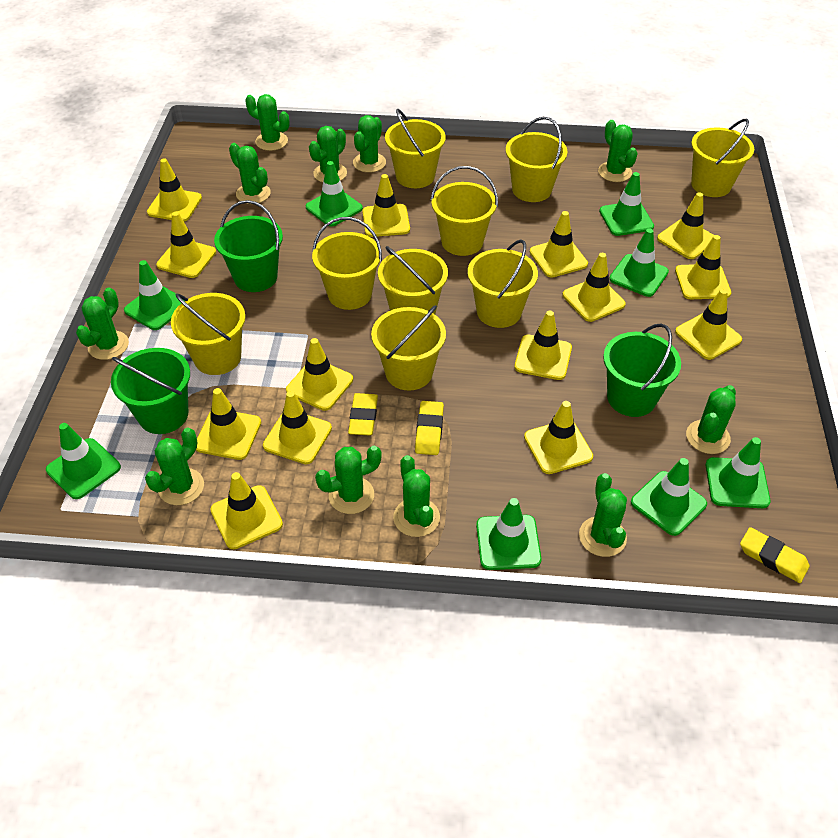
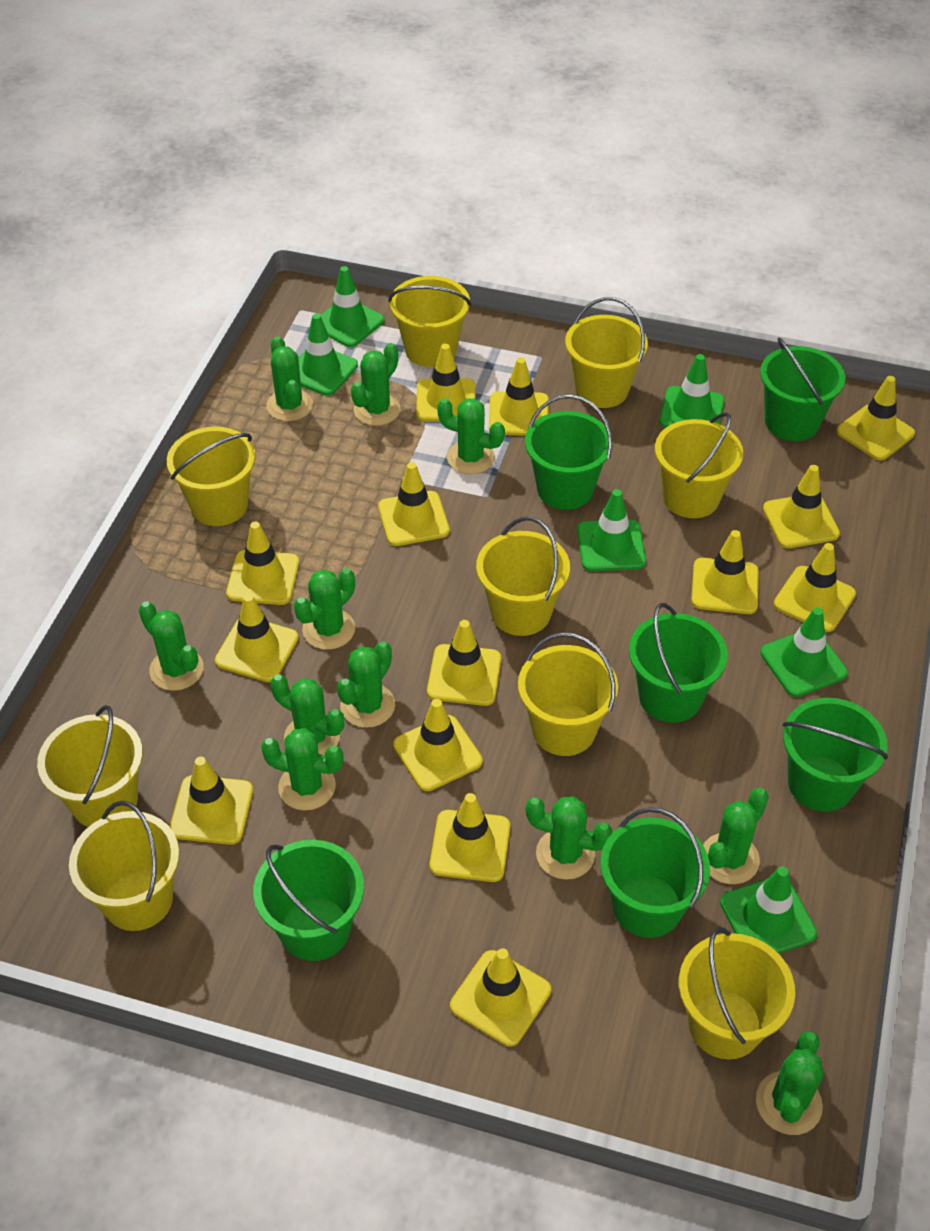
green bucket: [111,348,190,434] [214,200,283,292] [603,323,681,417] = 3 -> [253,840,364,961] [525,395,613,510] [600,807,710,938] [629,603,728,723] [760,337,845,441] [782,698,888,812] = 6
green traffic cone: [46,423,121,499] [124,260,185,330] [306,161,363,227] [476,498,541,570] [599,172,654,236] [609,228,669,297] [631,458,707,536] [706,437,770,508] = 8 -> [298,314,358,396] [320,266,384,347] [577,489,646,571] [659,354,725,428] [720,866,817,954] [760,607,848,697] = 6
yellow eraser: [348,393,378,435] [415,401,444,455] [740,527,810,583] = 3 -> none = 0

